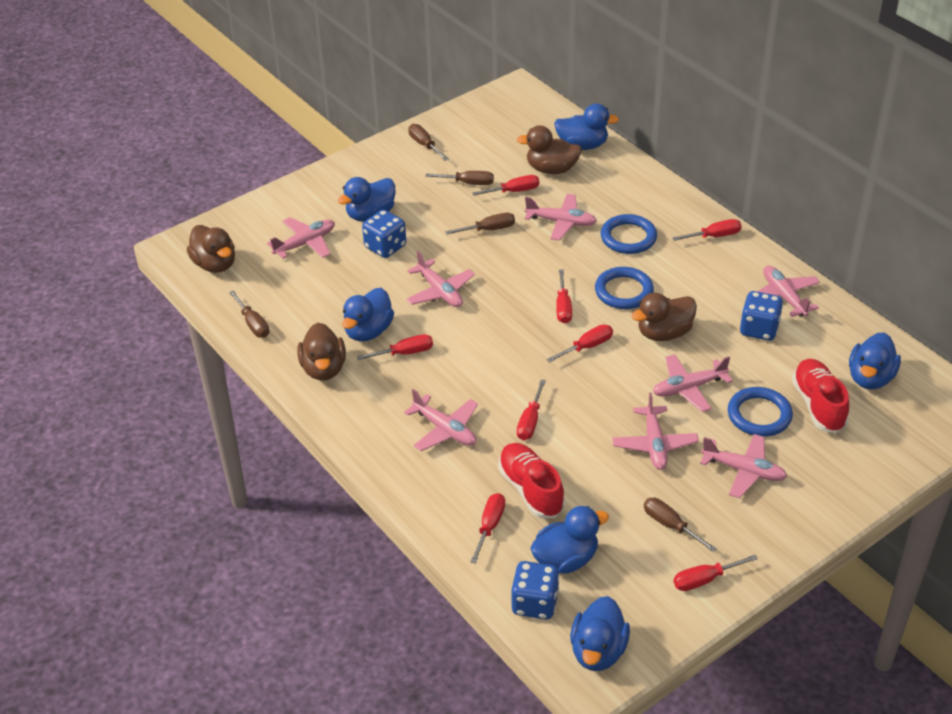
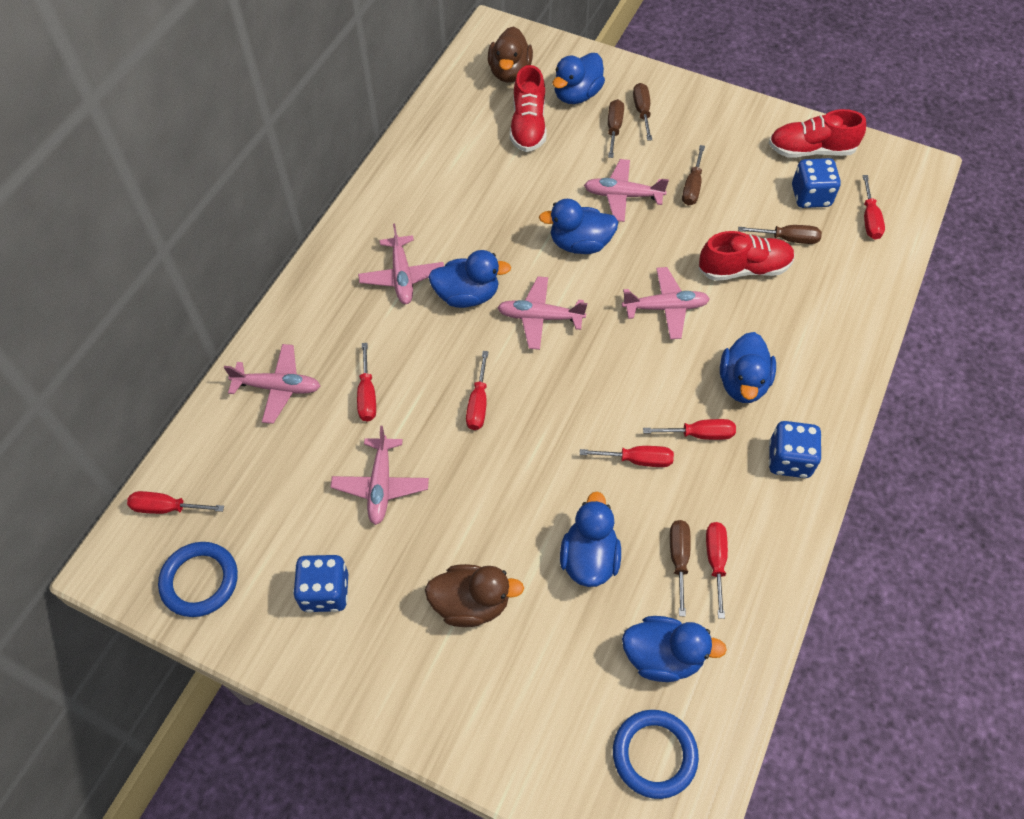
blue ring: [595,267,654,309] [601,214,657,254] [728,387,793,437] = 3 -> [158,542,238,617] [613,710,699,799] = 2
brown duck: [187,225,235,273] [297,323,346,380] [517,125,582,174] [631,293,697,341] = 4 -> [425,564,524,627] [488,27,533,83] = 2
pink plane: [267,217,335,259] [404,389,478,451] [406,251,475,307] [525,194,597,240] [612,392,699,470] [653,354,733,412] [700,434,787,498] [757,266,820,317] = 8 -> [224,344,320,424] [331,426,429,525] [358,223,444,304] [497,276,587,350] [584,159,669,222] [622,267,710,339] = 6
red screwdriver: [356,334,433,360] [470,493,505,564] [472,175,539,196] [517,379,546,440] [547,324,613,362] [556,270,572,323] [672,219,741,241] [674,555,758,591] = 8 -> [127,491,224,514] [357,343,376,422] [466,351,489,430] [580,446,674,467] [643,419,736,440] [706,522,728,619] [863,175,885,240] = 7
red shoe: [498,443,565,518] [792,359,849,433] = 2 -> [510,65,547,152] [699,231,795,281] [769,109,866,158] = 3

